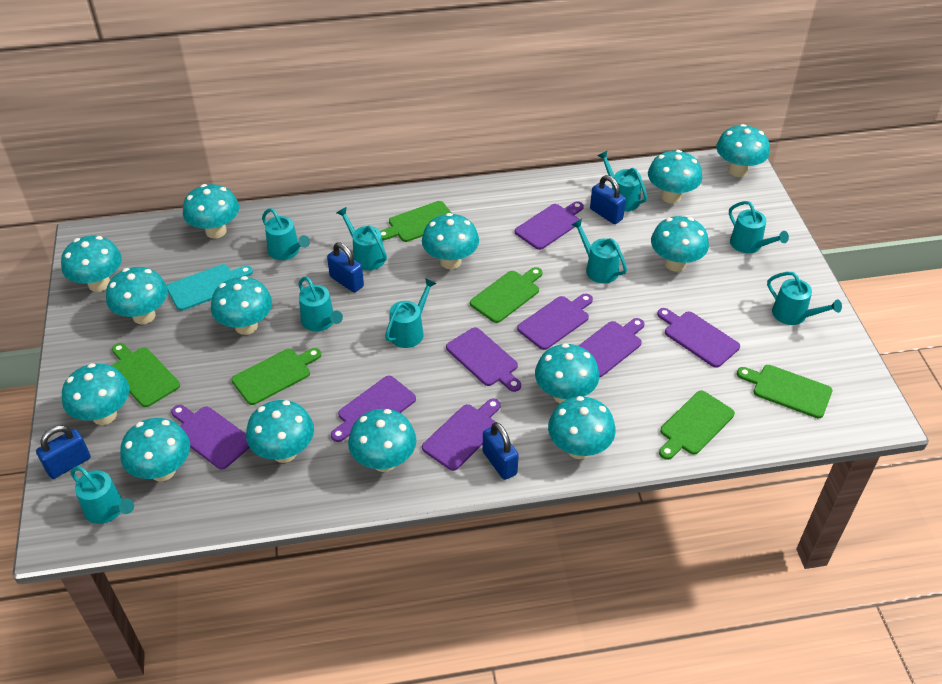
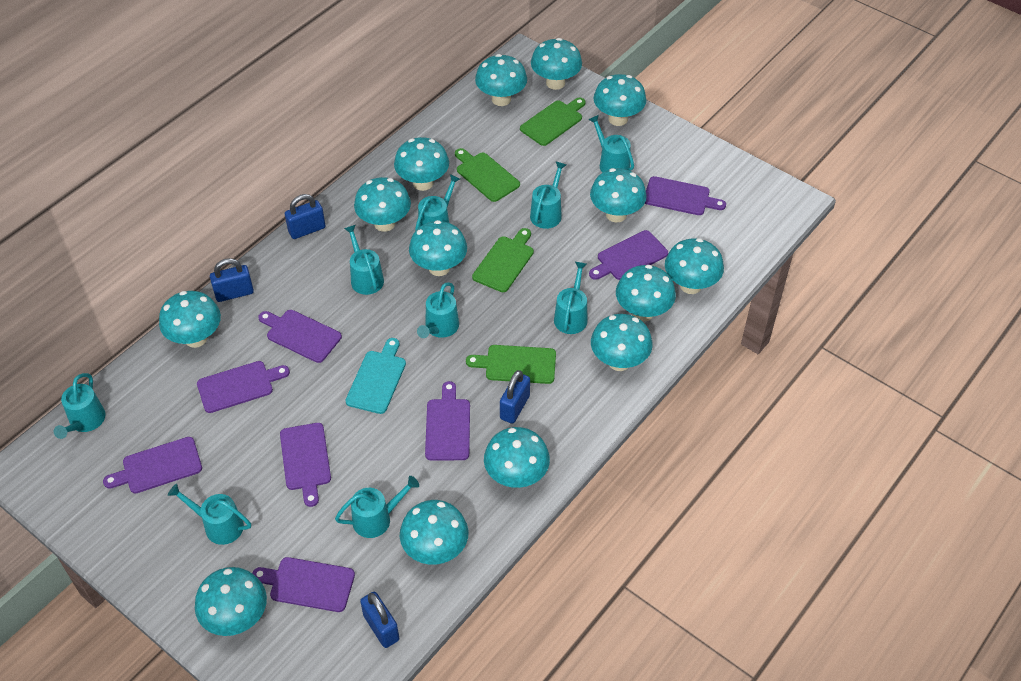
green cutting board: [111,343,180,407] [232,348,321,405] [380,201,451,242] [470,267,542,323] [659,391,735,460] [737,365,833,418] = 6 -> [455,148,520,202] [466,345,556,384] [472,228,534,292] [520,97,586,146] = 4

